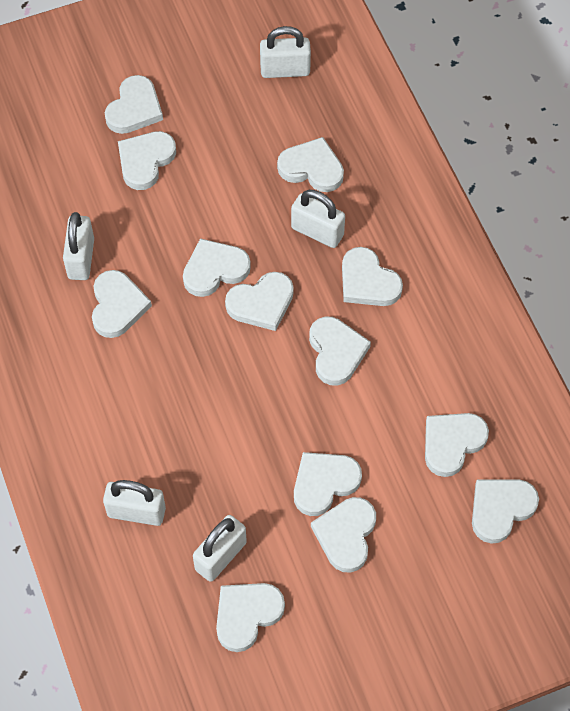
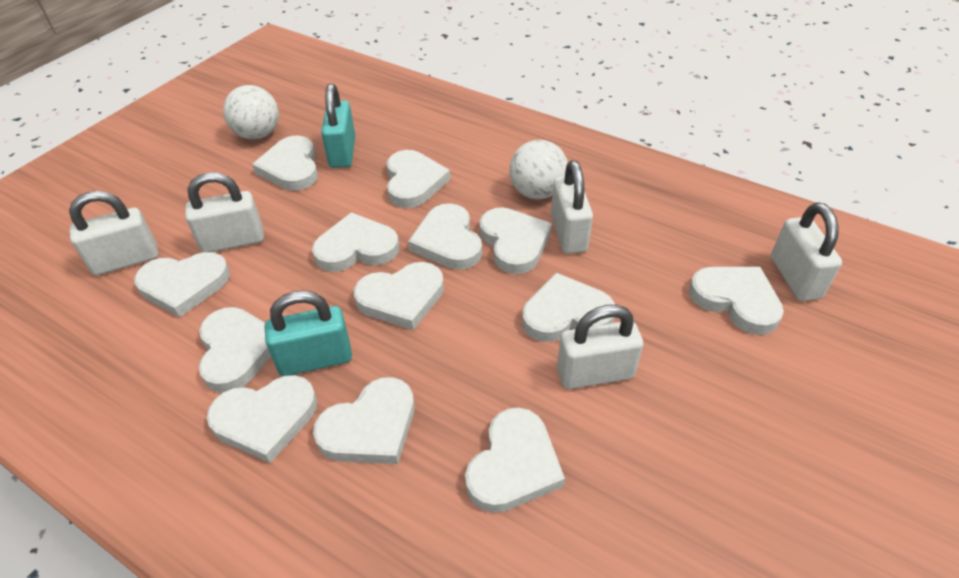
turquoise padlock: none = 0 -> [264,291,352,376] [321,83,355,168] = 2
white ball: none = 0 -> [223,85,279,139] [510,140,568,199] = 2

